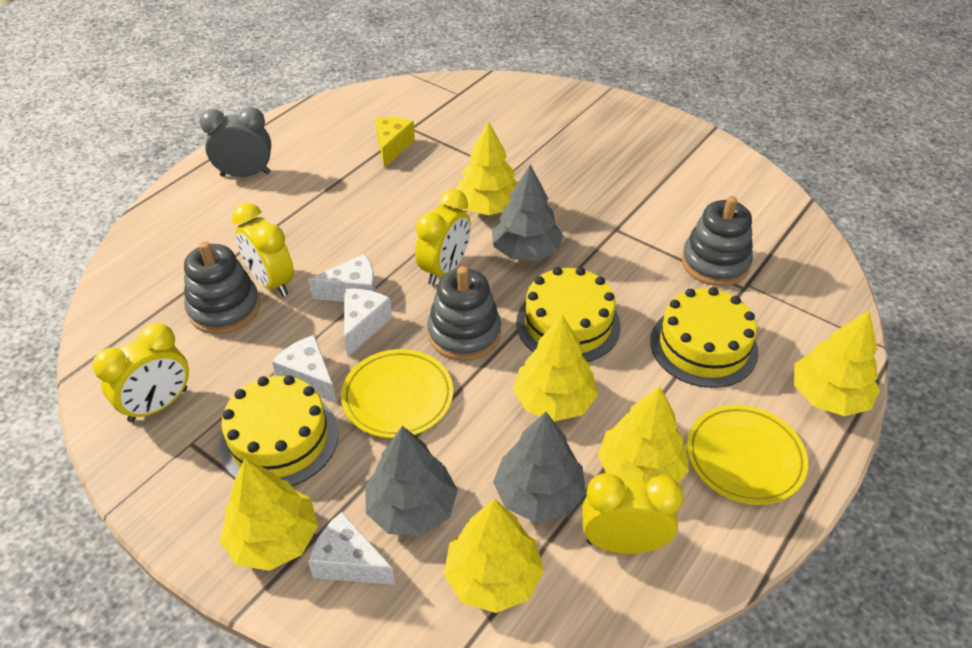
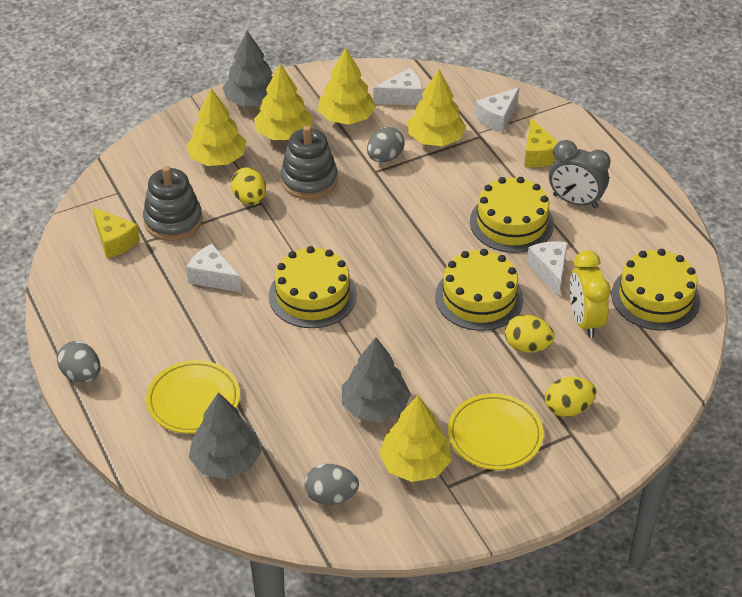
grey egg: none = 0 -> [57,341,101,382] [304,464,359,505] [367,127,405,162] = 3
grey stacking toy: [184,241,260,334] [427,266,501,361] [682,196,753,286] = 3 -> [143,166,202,241] [280,125,338,199] = 2
yellow cake: [220,375,338,486] [516,267,621,362] [650,287,759,388] = 3 -> [269,246,357,328] [435,249,523,331] [470,177,554,253] [612,249,700,331] = 4
yellow cheese: [375,117,415,168] = 1 -> [93,207,140,259] [524,118,558,168] = 2
yellow clock: [93,323,189,423] [232,203,294,297] [415,189,471,285] [582,473,684,554] = 4 -> [569,250,611,338] = 1
yellow egg: none = 0 -> [231,167,266,205] [505,315,555,352] [545,377,596,417] = 3
yellow tree: [220,459,318,571] [444,499,544,613] [456,121,518,215] [513,315,598,422] [597,386,689,483] [794,310,880,416] = 6 -> [187,88,246,166] [254,63,313,140] [318,48,376,125] [379,396,451,482] [408,69,466,146] = 5

